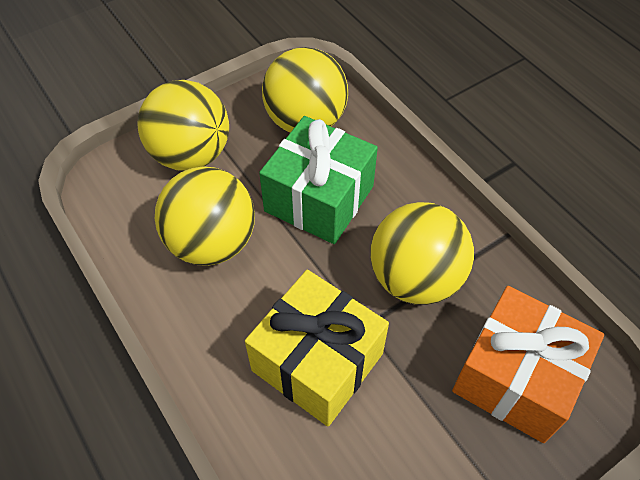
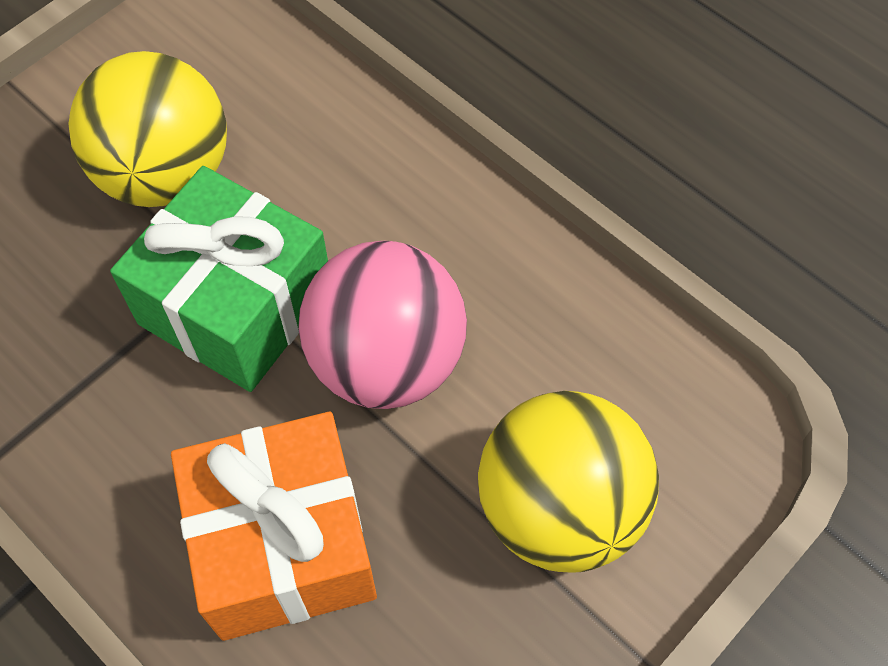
pink ball: none = 0 -> [298,241,467,409] = 1
yellow ball: [137,80,229,171] [155,166,255,266] [262,47,348,133] [370,202,474,305] = 4 -> [68,51,227,207] [478,391,659,573] = 2
yellow gift: [245,270,389,427] = 1 -> none = 0

